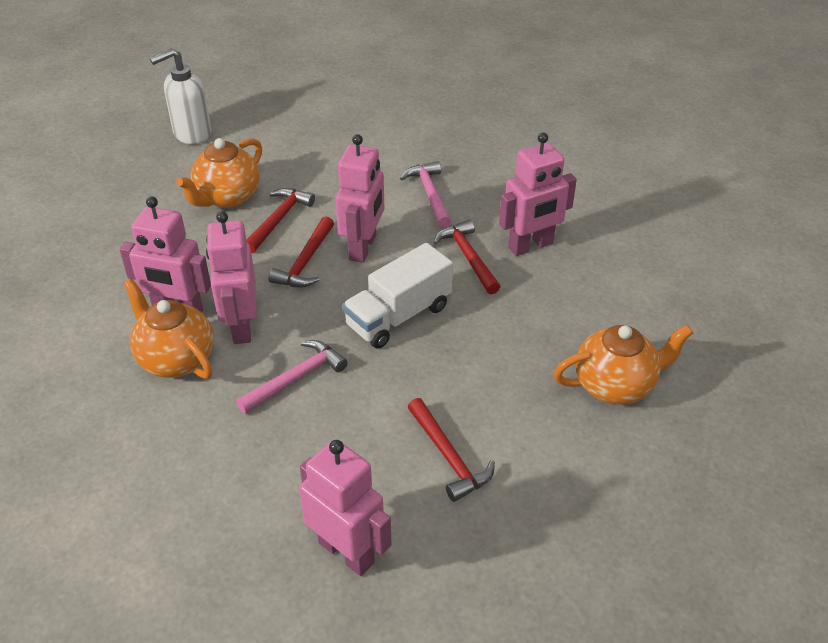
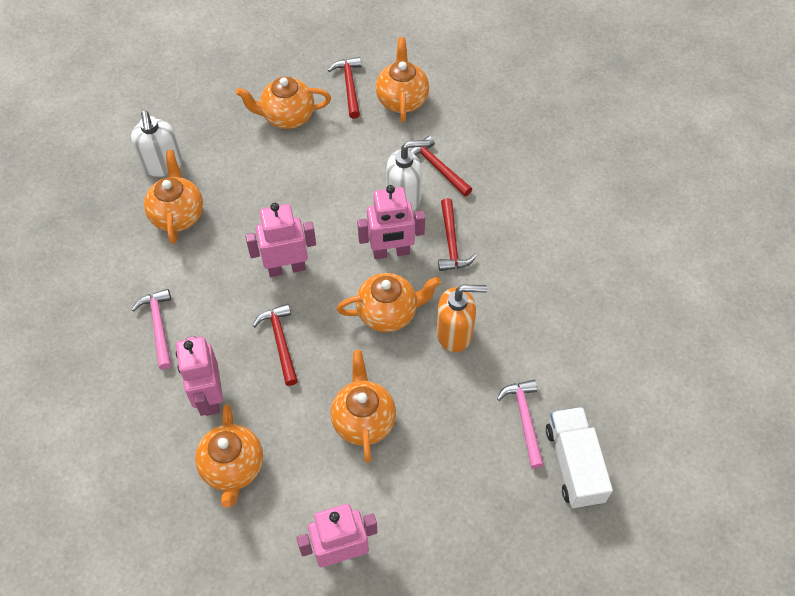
orange soap dispenser: none = 0 -> [436,285,487,352] = 1
orange teapot: [123,278,214,379] [176,138,262,208] [554,325,693,405] = 3 -> [144,150,203,244] [195,404,263,508] [236,77,331,129] [331,350,396,463] [337,273,441,332] [376,37,429,122] = 6
pink robot: [119,196,211,312] [206,211,257,344] [299,439,392,576] [335,134,385,263] [499,133,577,256] = 5 -> [176,336,223,416] [245,203,316,277] [296,504,377,567] [357,185,425,259] = 4
white soap dispenser: [150,48,211,144] = 1 -> [131,111,183,177] [387,140,430,211] = 2

